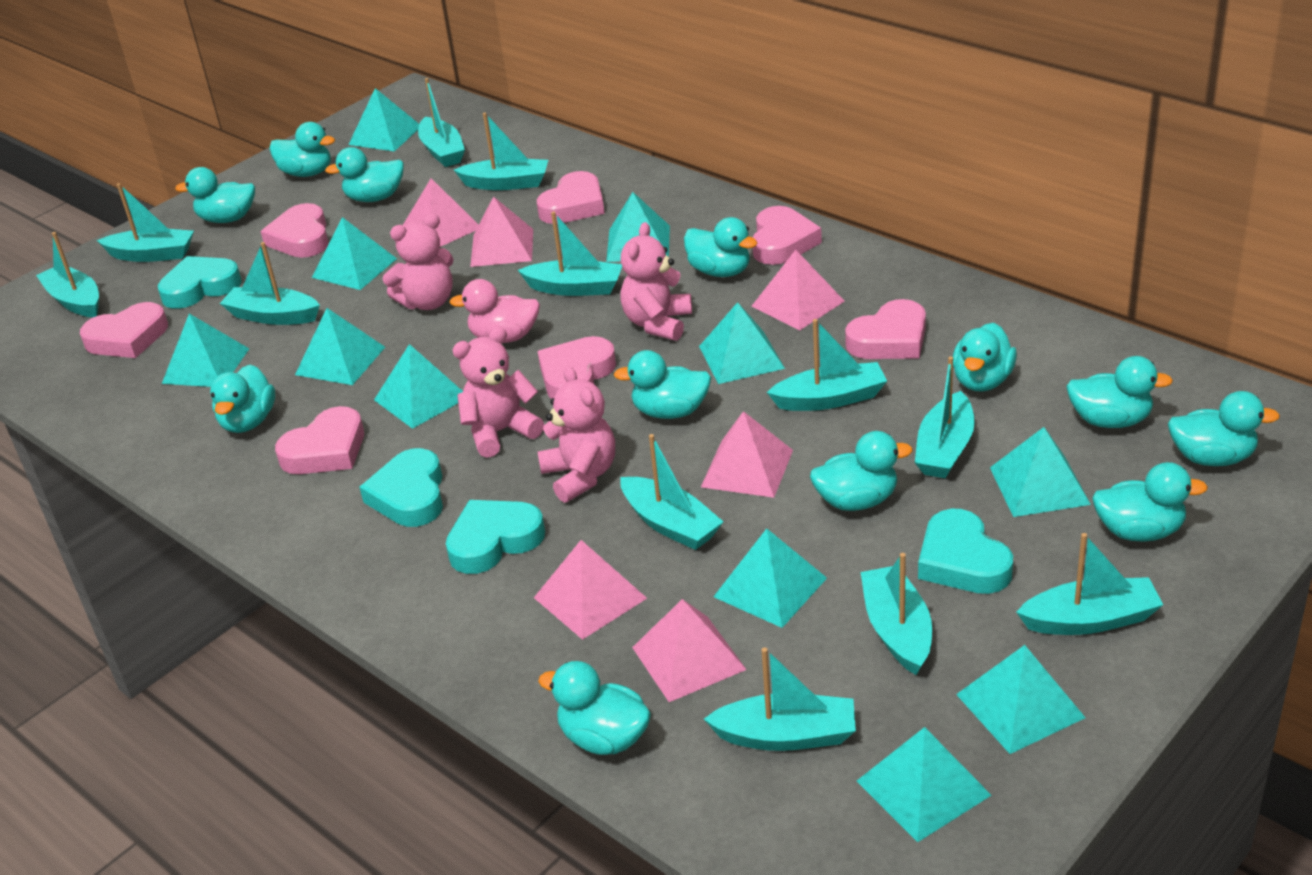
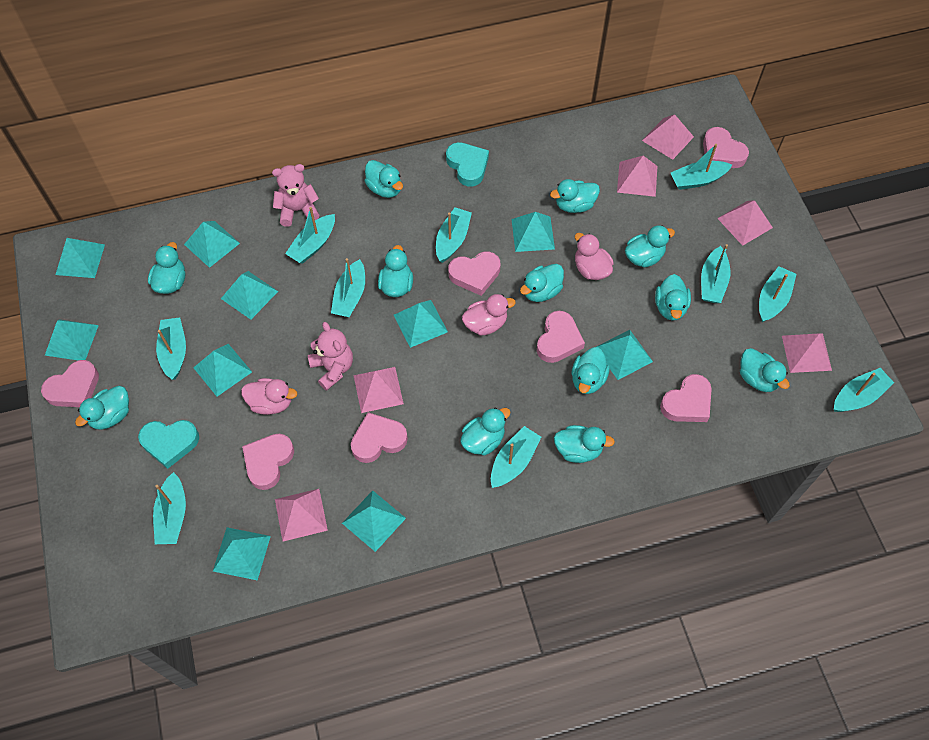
pink duck: [449,279,540,343] = 1 -> [241,378,298,415] [462,294,516,336] [575,233,614,280] = 3
pink teddy bear: [383,213,454,310] [452,327,544,458] [538,366,615,503] [620,222,692,341] = 4 -> [272,164,319,226] [308,322,353,391] = 2
turquoise boat: [36,232,99,317] [97,183,194,262] [220,242,320,325] [418,78,465,167] [454,112,548,190] [518,211,622,296] [620,434,724,550] [704,647,856,751] [767,319,887,411] [861,553,932,675] [915,356,975,478] [1016,533,1163,635] = 12 -> [153,472,186,544] [156,317,186,380] [285,207,335,264] [331,258,365,317] [436,207,472,263] [491,426,541,488] [671,144,732,190] [701,244,730,303] [759,266,796,322] [834,368,894,412] = 10
turquoise heart: [158,256,242,309] [359,448,443,527] [446,500,545,574] [918,509,1013,594] = 4 -> [138,420,199,469] [446,142,489,187] = 2
turquoise pyramid: [162,314,249,387] [295,308,385,385] [312,217,397,290] [348,88,419,151] [374,344,463,429] [606,192,670,262] [699,302,785,384] [713,529,827,628] [857,727,991,842] [956,645,1085,754] [990,427,1091,517] = 11 -> [45,319,99,360] [55,238,105,278] [184,221,240,268] [193,344,252,397] [213,527,271,581] [221,271,278,320] [342,490,406,552] [394,300,448,348] [512,212,555,252] [597,330,653,380] = 10

